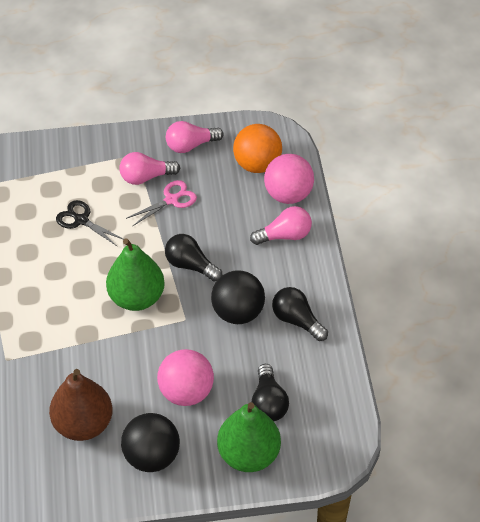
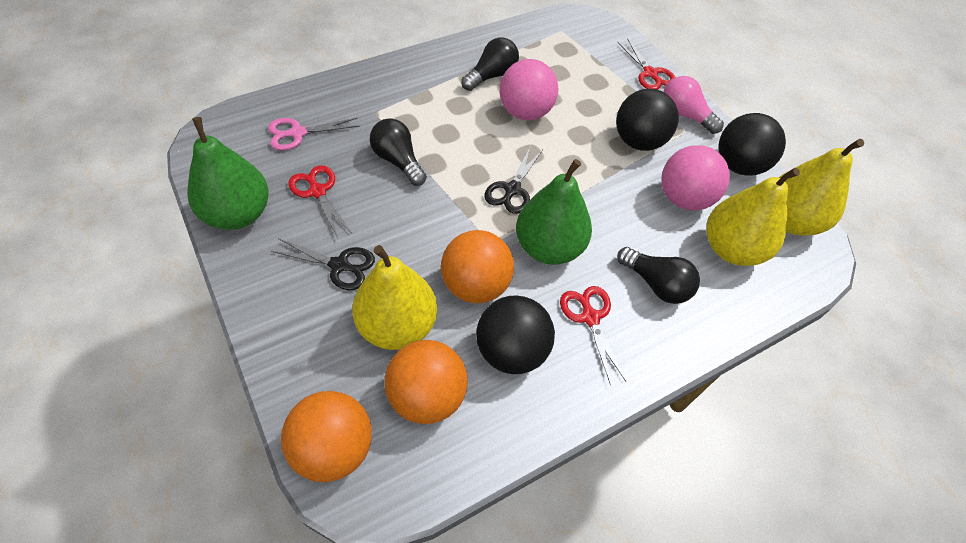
black ball: [121,413,180,472] [211,270,265,324] = 2 -> [476,295,555,374] [616,89,679,151] [719,113,786,176] = 3
black scissors: [56,200,124,247] = 1 -> [271,238,375,290] [484,145,542,214] = 2
brown pear: [49,369,113,441] = 1 -> none = 0
orange ball: [233,124,282,173] = 1 -> [281,391,372,482] [385,340,468,424] [441,230,514,303] = 3
pink light bulb: [119,152,180,185] [166,121,223,153] [250,206,312,245] = 3 -> [663,76,724,134] = 1
red scissors: none = 0 -> [288,165,352,239] [560,286,626,385] [617,38,676,90] = 3
yellow pear: none = 0 -> [352,245,437,350] [707,167,800,266] [778,139,864,236] = 3

